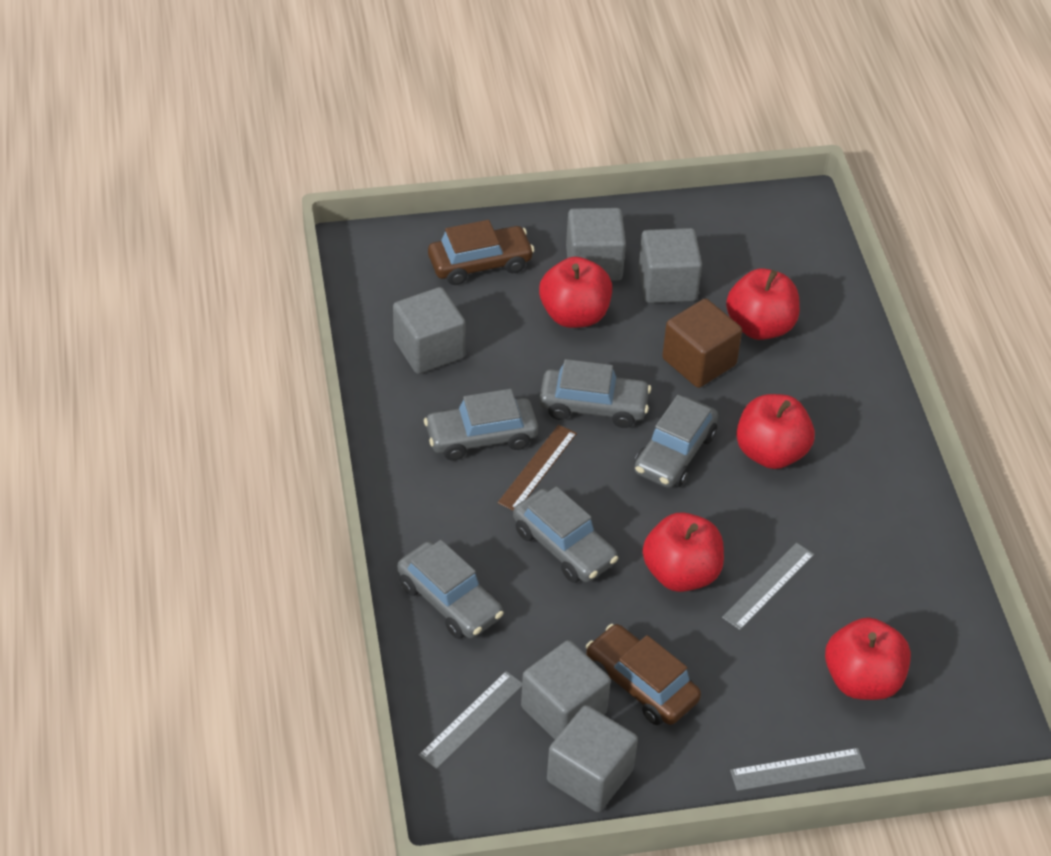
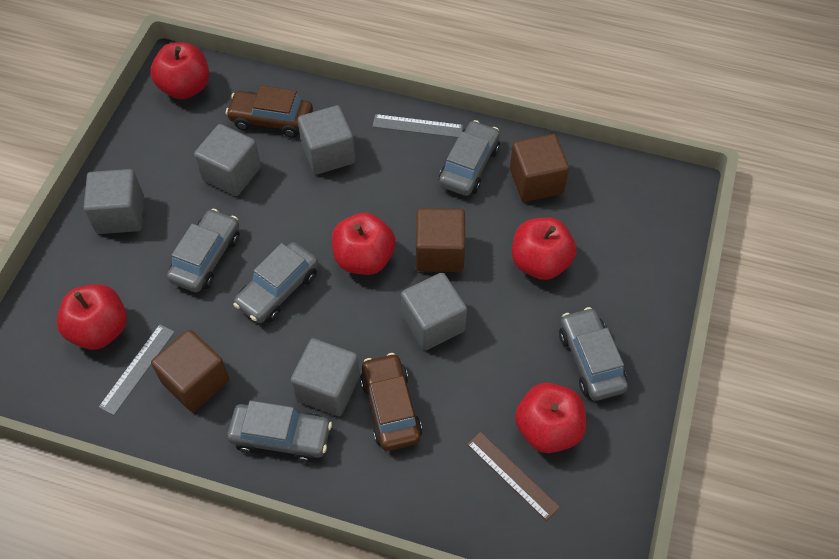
brown cube: [662,299,742,388] = 1 -> [151,330,229,412] [416,208,465,272] [510,134,569,202] = 3
grey ruler: [419,671,522,769] [722,543,814,630] [730,748,865,791] = 3 -> [99,324,175,415] [372,114,463,138] = 2

